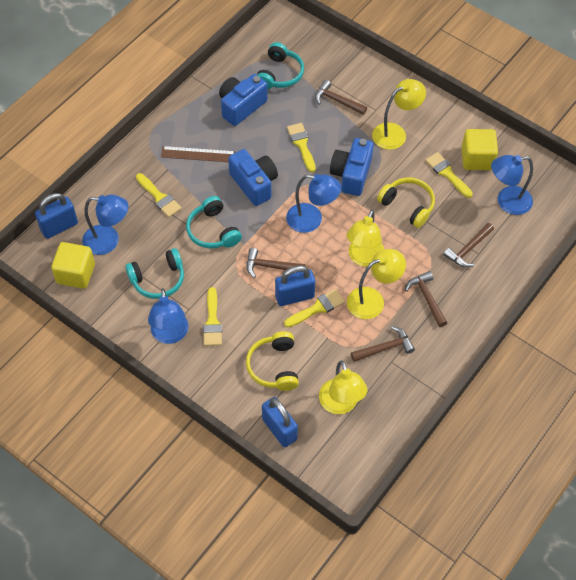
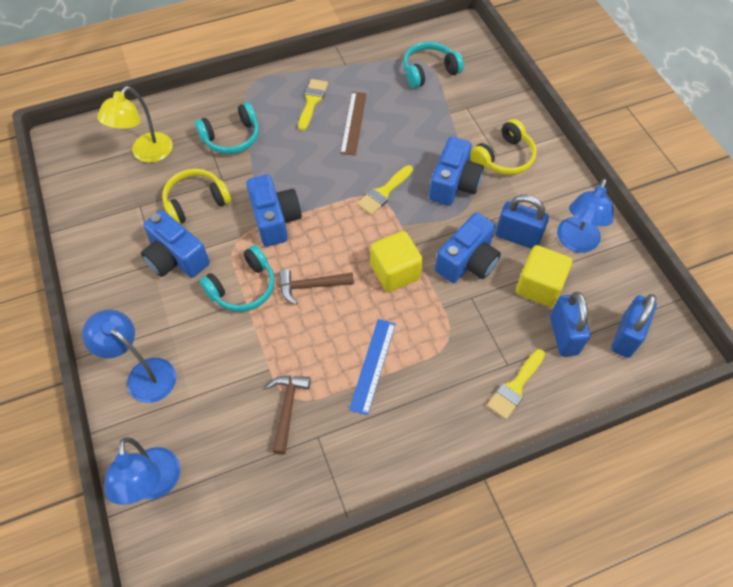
blue camera: [219,74,268,126] [228,149,278,206] [330,138,374,196] = 3 -> [141,210,210,278] [246,175,302,246] [429,137,484,206] [435,213,501,283] = 4
blue lamp: [82,195,128,255] [148,288,188,344] [286,174,341,233] [491,155,533,215] = 4 -> [82,309,176,403] [104,437,180,505] [557,179,614,253] = 3
blue ruler: none = 0 -> [349,319,396,415] = 1
brown hammer: [247,248,306,278] [315,80,367,115] [351,326,415,362] [405,271,447,327] [443,223,494,268] = 5 -> [267,376,311,455] [279,269,354,305] = 2
yellow brush: [136,173,182,217] [203,287,222,346] [284,289,345,327] [287,123,316,172] [425,152,473,198] = 5 -> [298,79,328,131] [357,165,413,215] [487,349,545,420] = 3
yellow lamp: [319,361,367,414] [347,210,384,267] [347,249,406,319] [372,79,426,150] = 4 -> [97,86,173,163] = 1

